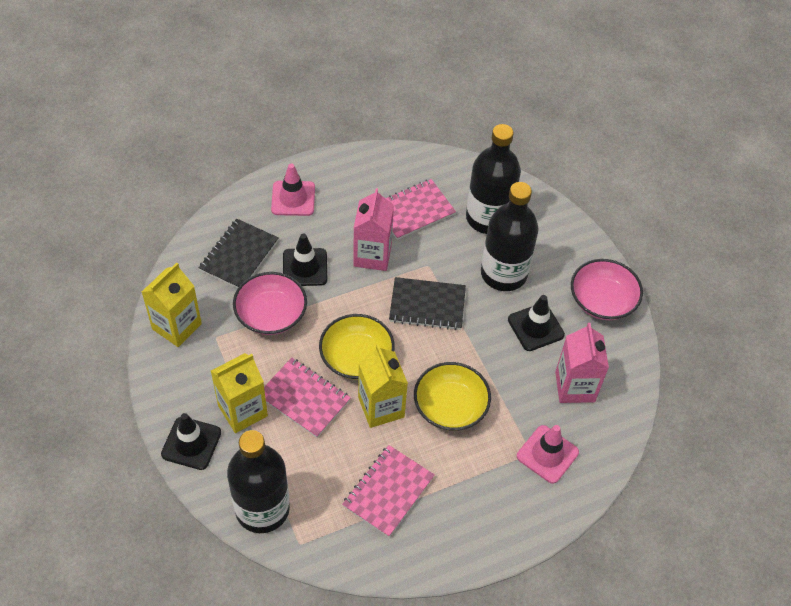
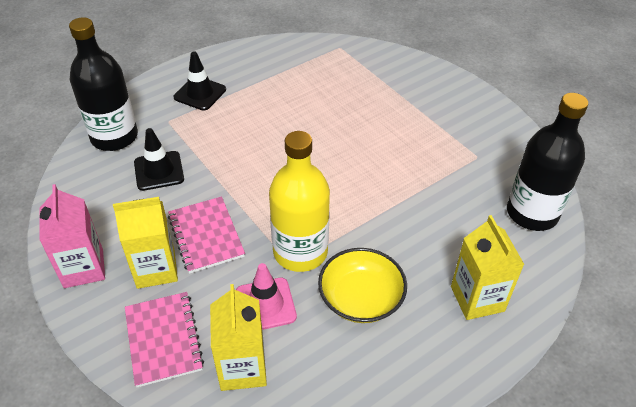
black bottle: [227,430,290,533] [466,124,521,234] [481,182,538,291] = 3 -> [69,17,138,151] [507,93,588,231] = 2
black notebook: [199,219,279,288] [389,277,466,330] = 2 -> none = 0
black traffic cone: [161,413,221,470] [283,234,327,286] [508,295,565,351] = 3 -> [134,128,184,191] [174,52,226,111] = 2
pink bowl: [233,272,307,335] [571,259,643,320] = 2 -> none = 0
pink carton: [353,188,394,271] [555,323,609,403] = 2 -> [40,184,105,288] = 1
pink notebook: [264,358,351,438] [342,445,435,537] [385,179,456,240] = 3 -> [125,292,204,387] [168,196,245,274] = 2
pink traffic cone: [271,164,315,216] [517,425,579,484] = 2 -> [236,263,297,330] = 1
yellow bottle: none = 0 -> [269,131,330,272] = 1
yellow bowl: [319,314,395,380] [414,362,491,431] = 2 -> [318,248,407,323] = 1

